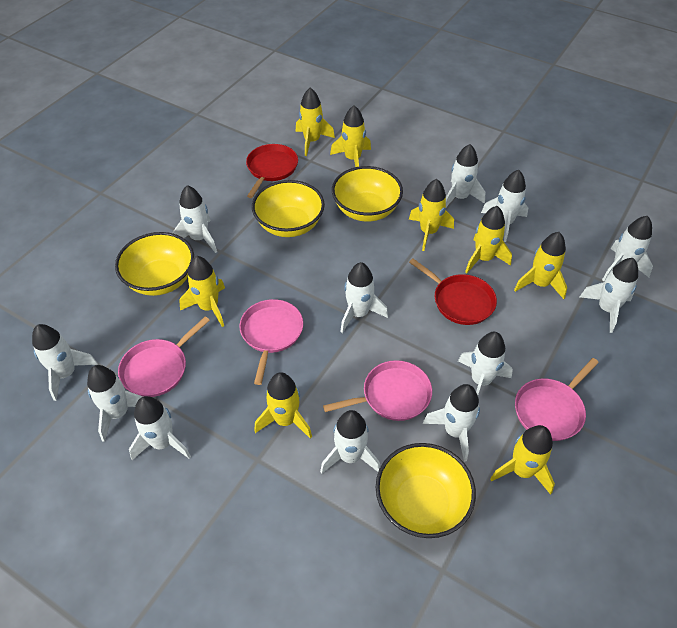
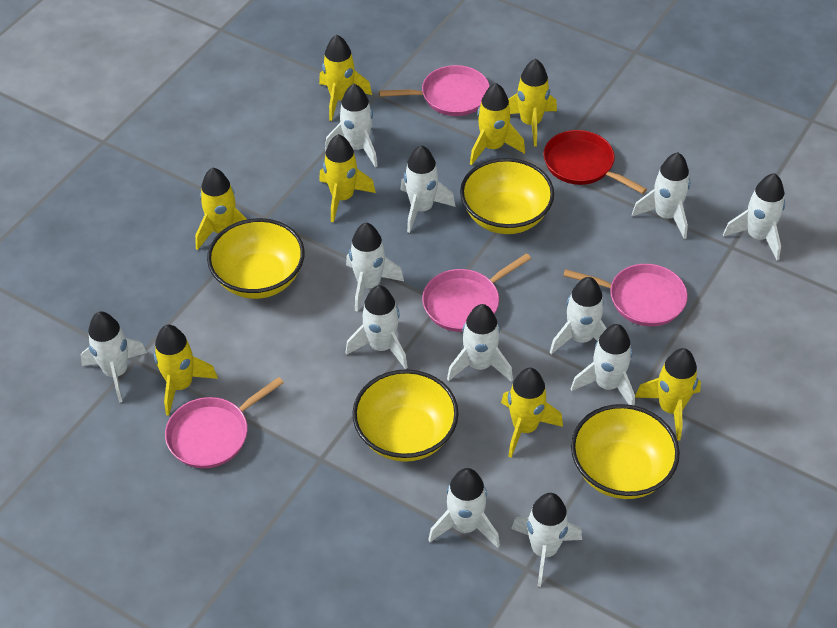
red pan: [246,144,298,198] [409,259,497,325] = 2 -> [543,130,647,194] = 1

